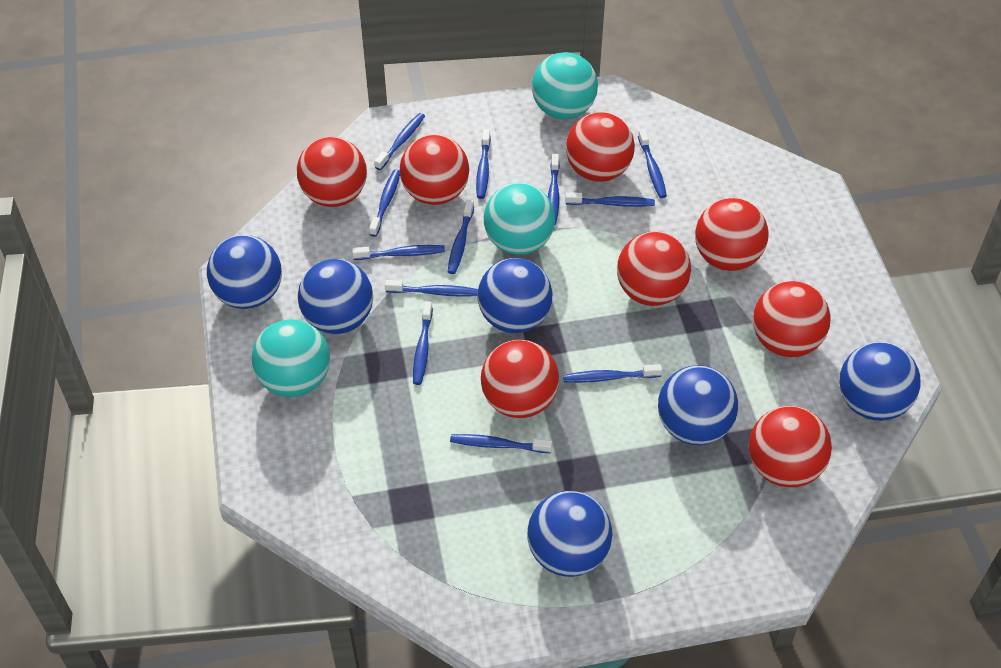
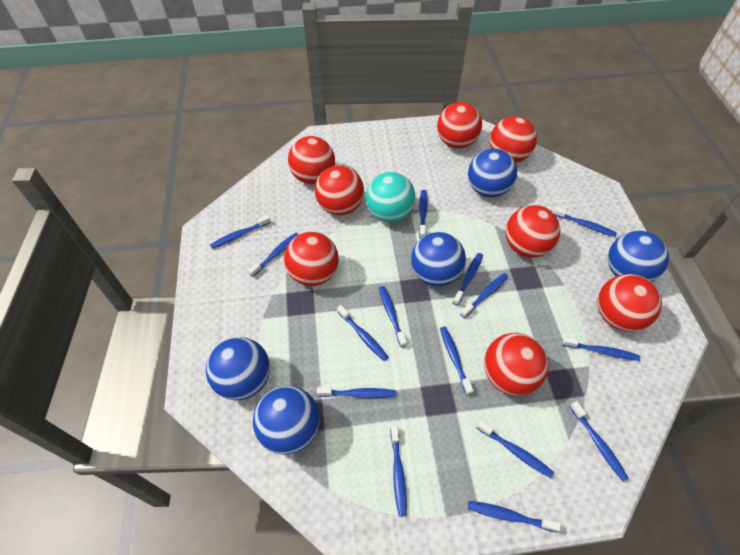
blue ball: [207,235,282,309] [298,259,373,334] [478,258,553,333] [527,491,612,577] [658,365,738,445] [839,342,920,421] = 6 -> [206,337,270,400] [253,386,320,455] [411,232,466,287] [468,149,517,198] [608,231,669,282] = 5
blue toothbrush: [352,245,445,260] [369,169,400,237] [375,113,425,170] [385,280,478,297] [413,301,433,385] [448,200,474,274] [450,434,552,453] [476,129,491,199] [548,154,560,225] [563,364,662,383] [565,192,655,207] [638,129,667,198] = 12 -> [210,215,271,249] [248,232,299,277] [317,387,396,398] [337,305,388,361] [379,286,407,348] [391,425,407,517] [419,190,428,238] [440,327,474,395] [453,253,483,306] [460,273,508,318] [468,501,561,533] [476,420,554,478] [553,207,617,237] [562,337,640,361] [570,401,629,481] = 15
turquoise ball: [252,319,330,397] [484,183,555,255] [532,52,598,119] = 3 -> [366,172,415,222] = 1

